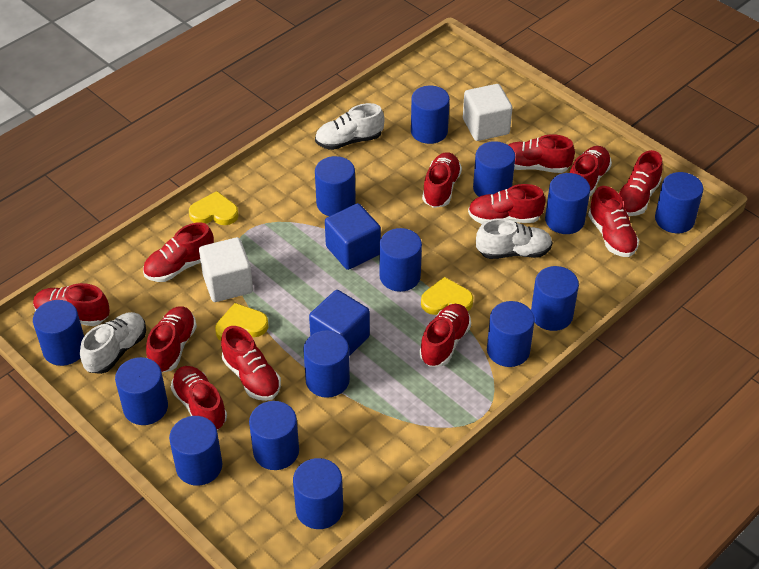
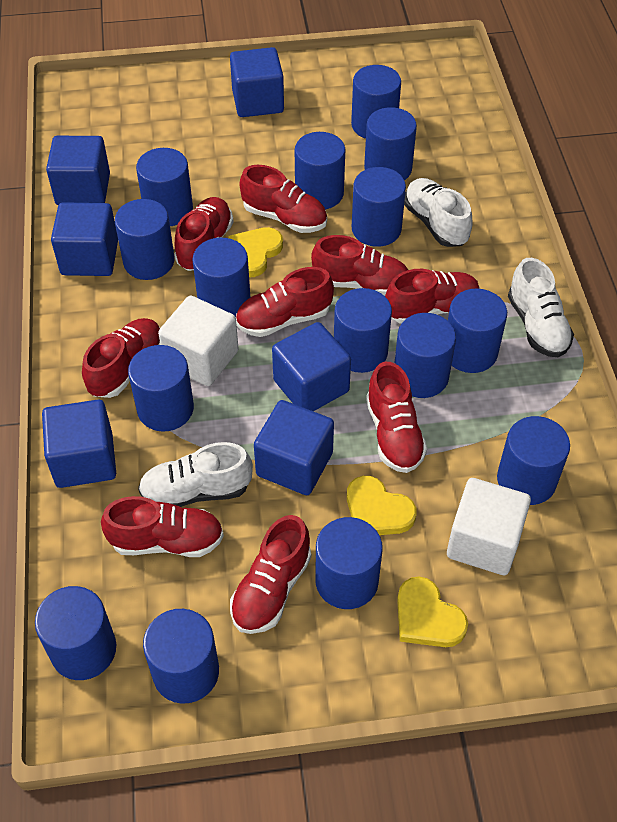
blue cube: [309,290,370,356] [325,203,381,270] = 2 -> [42,400,116,488] [46,136,110,205] [51,202,118,276] [230,47,284,117] [254,400,334,495] [272,322,351,411] = 6
blue cylinder: [33,300,84,366] [115,357,168,425] [169,416,223,486] [249,401,299,470] [293,458,343,529] [303,331,350,398] [315,156,356,216] [379,228,422,292] [411,86,450,144] [473,141,515,197] [487,301,535,367] [531,266,579,331] [545,173,590,234] [655,172,703,233] = 14 -> [35,586,116,680] [115,199,175,280] [128,345,194,432] [136,148,193,226] [143,609,219,704] [192,238,251,317] [295,132,345,209] [315,517,383,609] [334,288,392,373] [351,65,401,139] [352,167,406,247] [364,107,417,180] [395,313,456,398] [448,288,507,373] [497,416,570,505] = 15
red shoe: [33,283,110,326] [143,222,214,282] [146,306,197,372] [171,366,227,430] [221,326,281,401] [419,304,471,366] [422,152,462,208] [468,184,546,224] [509,134,575,173] [569,146,612,196] [588,186,639,257] [618,150,663,216] = 12 -> [82,318,160,398] [101,496,224,557] [174,197,233,271] [230,515,311,634] [236,267,334,337] [240,165,327,233] [311,235,408,296] [366,362,427,473] [385,269,480,324] = 9

